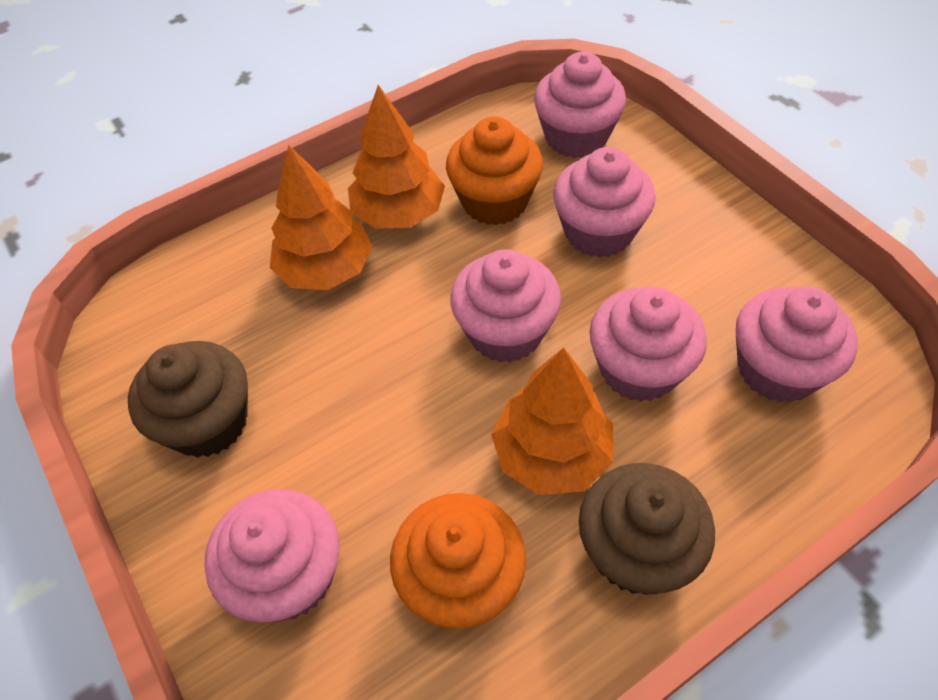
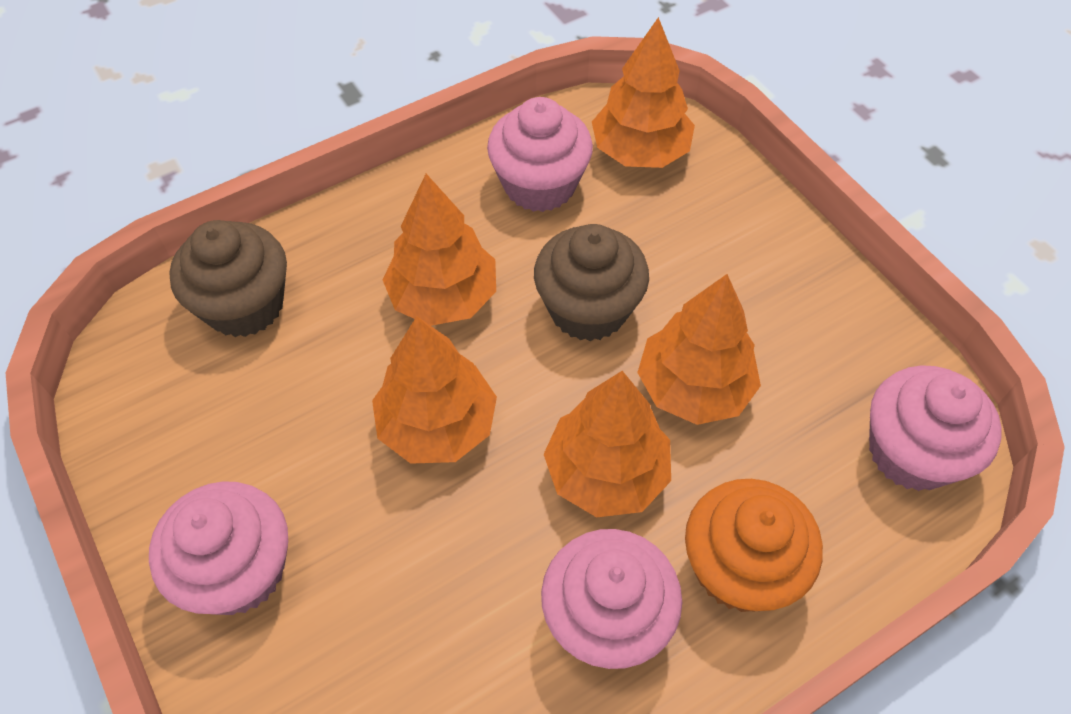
orange cupcake: [390,493,526,629] [446,116,543,225] = 2 -> [685,479,823,612] = 1
orange tree: [270,145,373,290] [348,85,445,229] [491,348,613,495] = 3 -> [372,316,497,464] [382,174,496,326] [544,371,671,518] [592,17,695,168] [637,274,761,425] = 5
pink cupcake: [204,489,340,622] [450,249,561,363] [534,52,626,158] [553,147,656,258] [589,287,707,402] [736,286,857,403] = 6 -> [149,481,288,615] [487,97,593,212] [541,529,682,669] [869,365,1002,491] = 4

